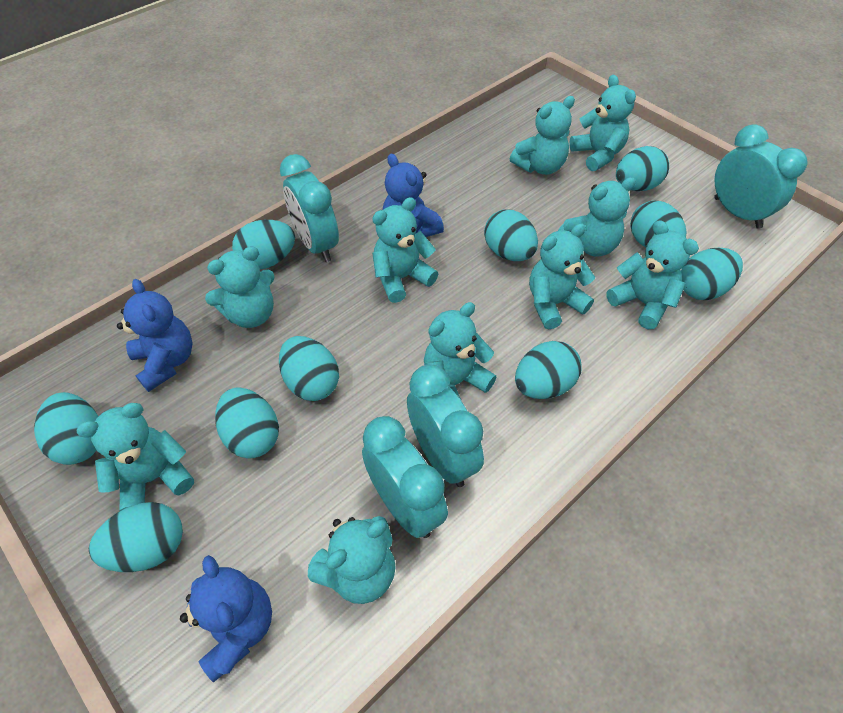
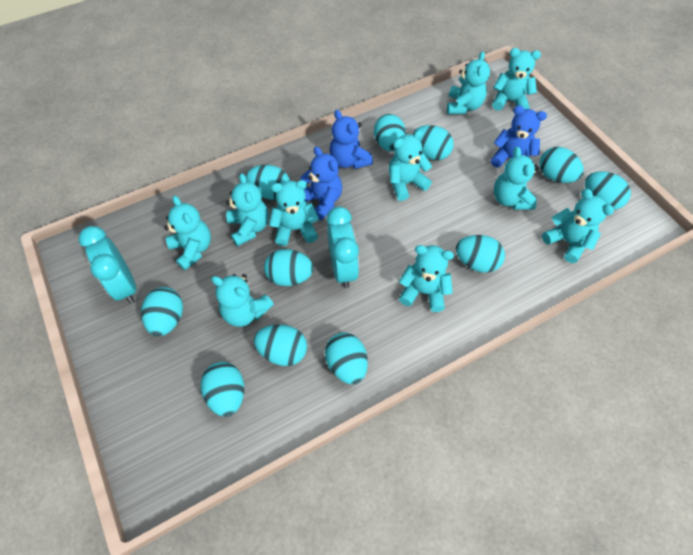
turquoise clock: [280,154,339,262] [362,416,448,538] [407,365,484,487] [714,124,808,229] = 4 -> [79,226,137,304] [327,206,359,288] = 2
turquoise egg: [34,392,99,465] [89,502,183,572] [215,387,279,459] [232,220,295,269] [279,336,339,401] [484,210,538,261] [515,341,582,399] [616,146,669,191] [630,200,686,247] [681,248,743,300] = 10 -> [141,287,183,336] [201,362,244,417] [246,165,290,200] [254,324,307,366] [264,249,314,286] [325,333,368,384] [374,114,406,151] [413,125,454,160] [456,235,505,273] [539,147,584,183] [585,171,631,210] = 11

